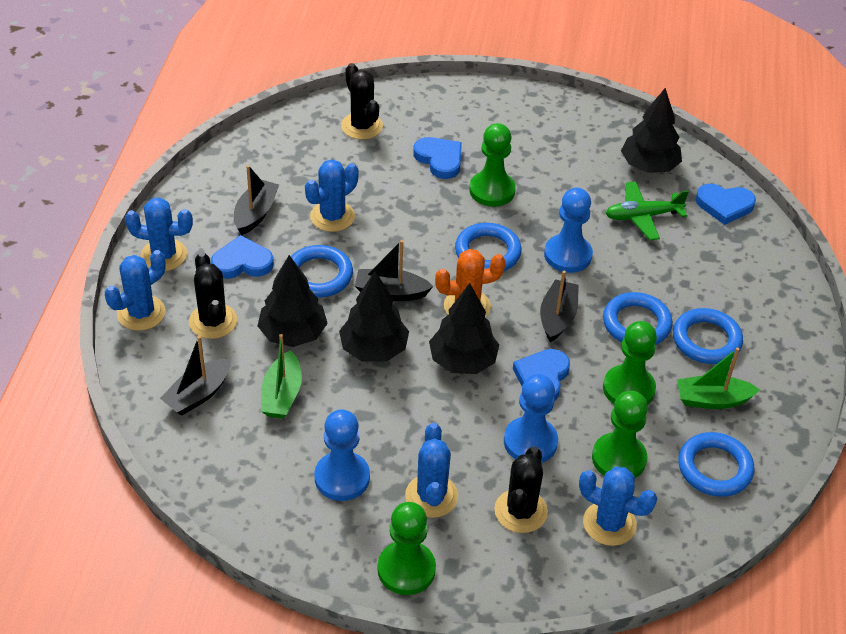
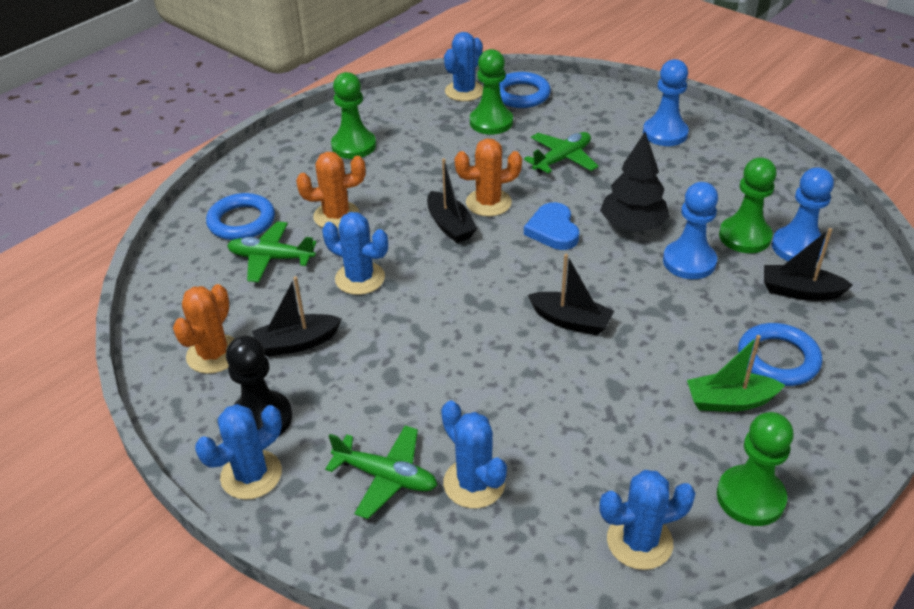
black cactus: [189,252,237,339] [341,63,383,140] [494,446,548,533] = 3 -> none = 0
black pawn: none = 0 -> [226,336,292,437] = 1
black tree: [257,255,328,347] [339,271,409,361] [429,283,499,374] [621,88,682,173] = 4 -> [600,132,670,232] = 1
blue heart: [211,235,274,279] [413,137,462,179] [513,349,570,401] [696,184,756,225] = 4 -> [524,202,579,250] = 1
blue ring: [291,245,353,298] [455,223,522,271] [603,292,673,345] [673,308,743,364] [678,432,754,497] = 5 -> [206,193,275,240] [499,72,551,108] [738,323,822,386] = 3
green boat: [261,334,302,419] [677,348,760,409] = 2 -> [687,335,785,412] = 1
green plane: [605,181,689,240] = 1 -> [227,221,317,282] [325,426,437,519] [524,132,598,173] = 3
orange cactus: [435,249,506,317] = 1 -> [173,284,235,374] [296,152,366,229] [455,139,522,216] = 3

